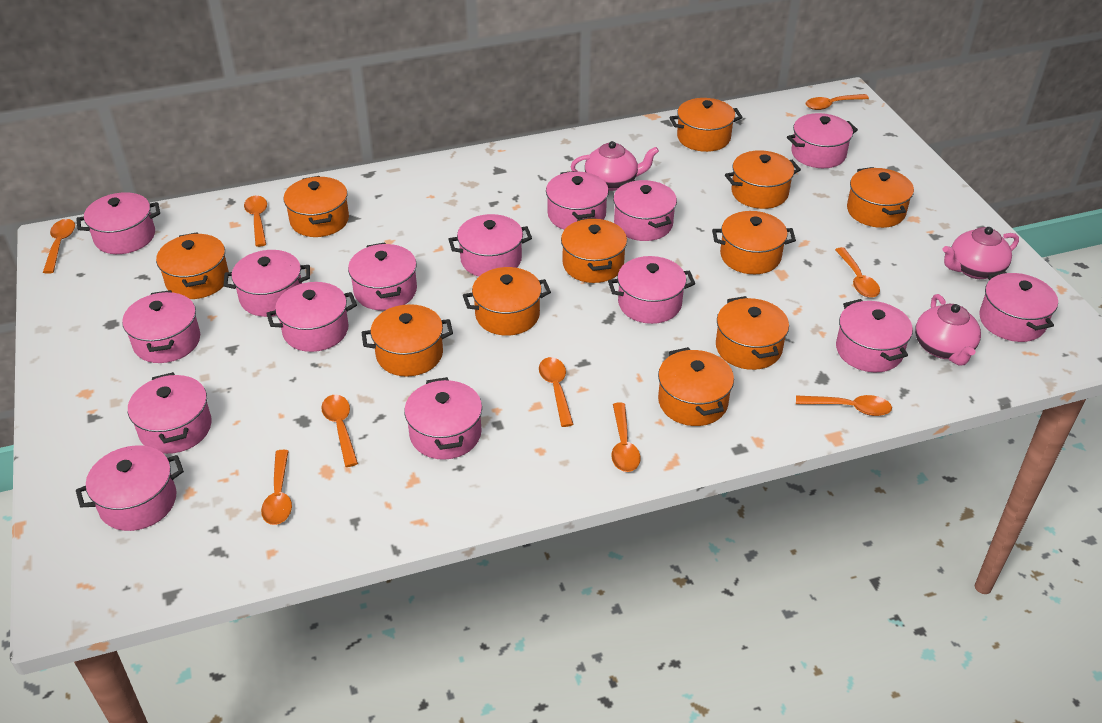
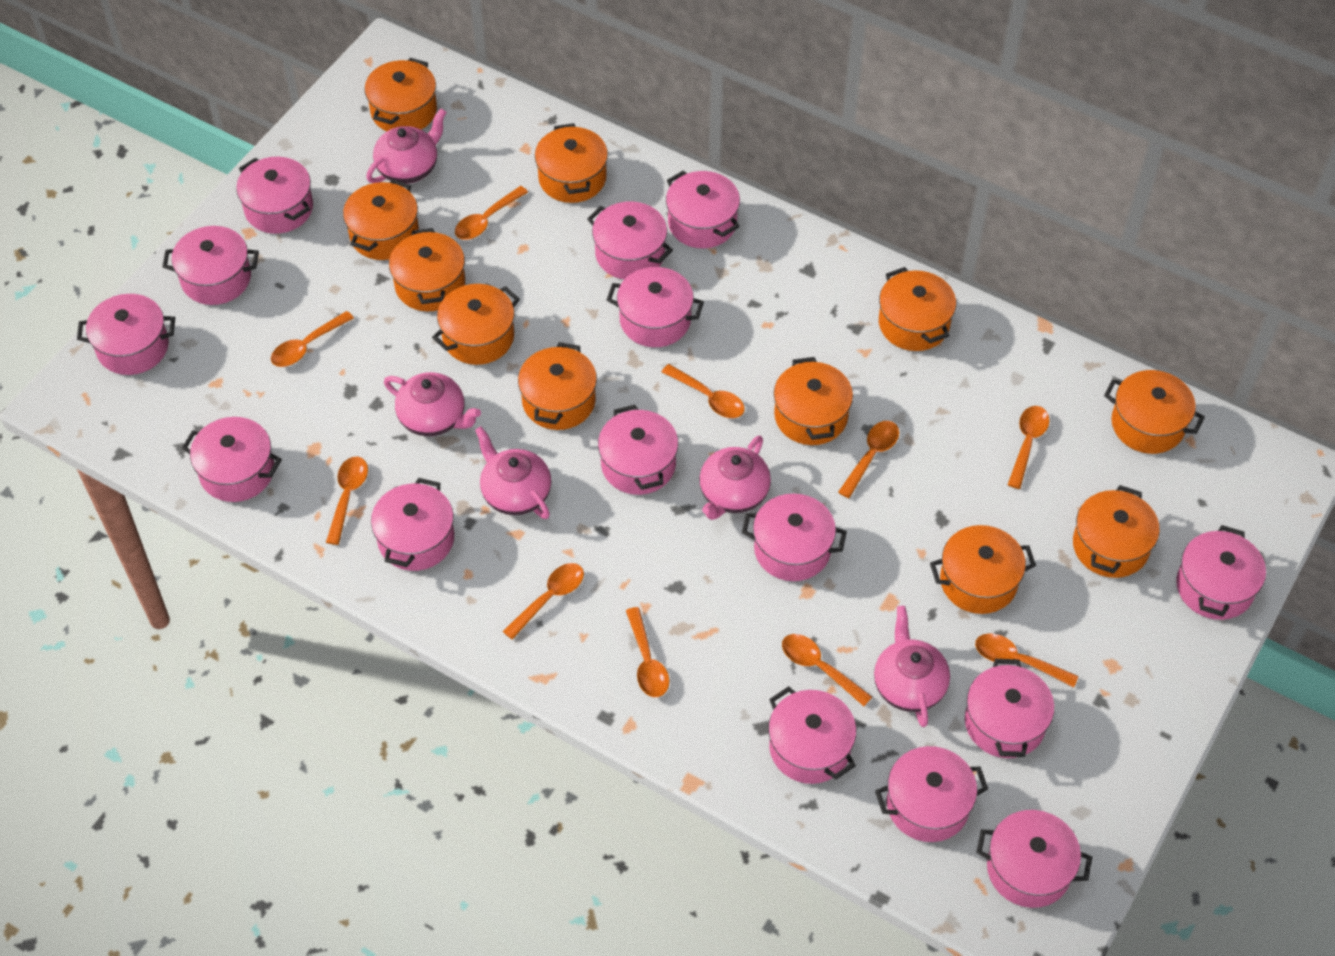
orange spoon: [43,219,75,274] [244,196,267,247] [261,450,292,525] [321,395,358,467] [539,357,574,427] [611,403,640,472] [796,395,892,416] [806,94,869,110] [835,247,880,298] = 9 -> [271,311,354,367] [326,457,368,545] [455,186,528,240] [503,563,584,640] [626,607,669,697] [662,364,745,418] [782,634,872,706] [838,421,899,498] [975,633,1078,687] [1008,406,1049,489] = 10
pink teapot: [571,141,659,191] [915,294,981,365] [943,227,1019,279] = 3 -> [366,108,447,184] [384,372,481,436] [475,426,551,519] [699,436,771,520] [874,606,950,727] = 5

